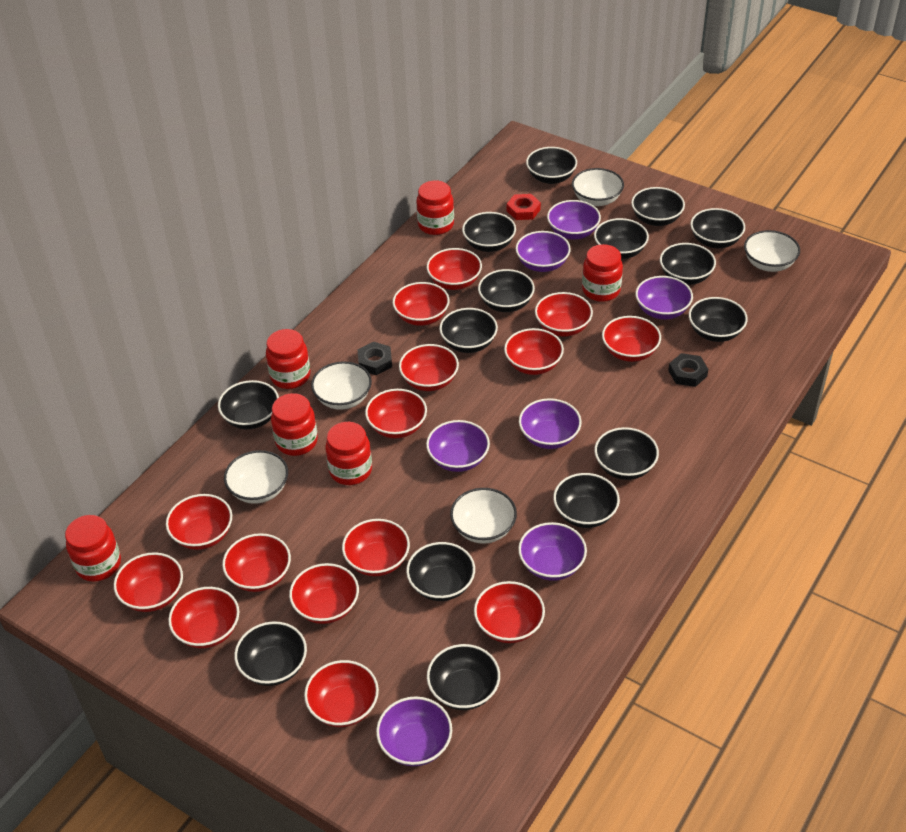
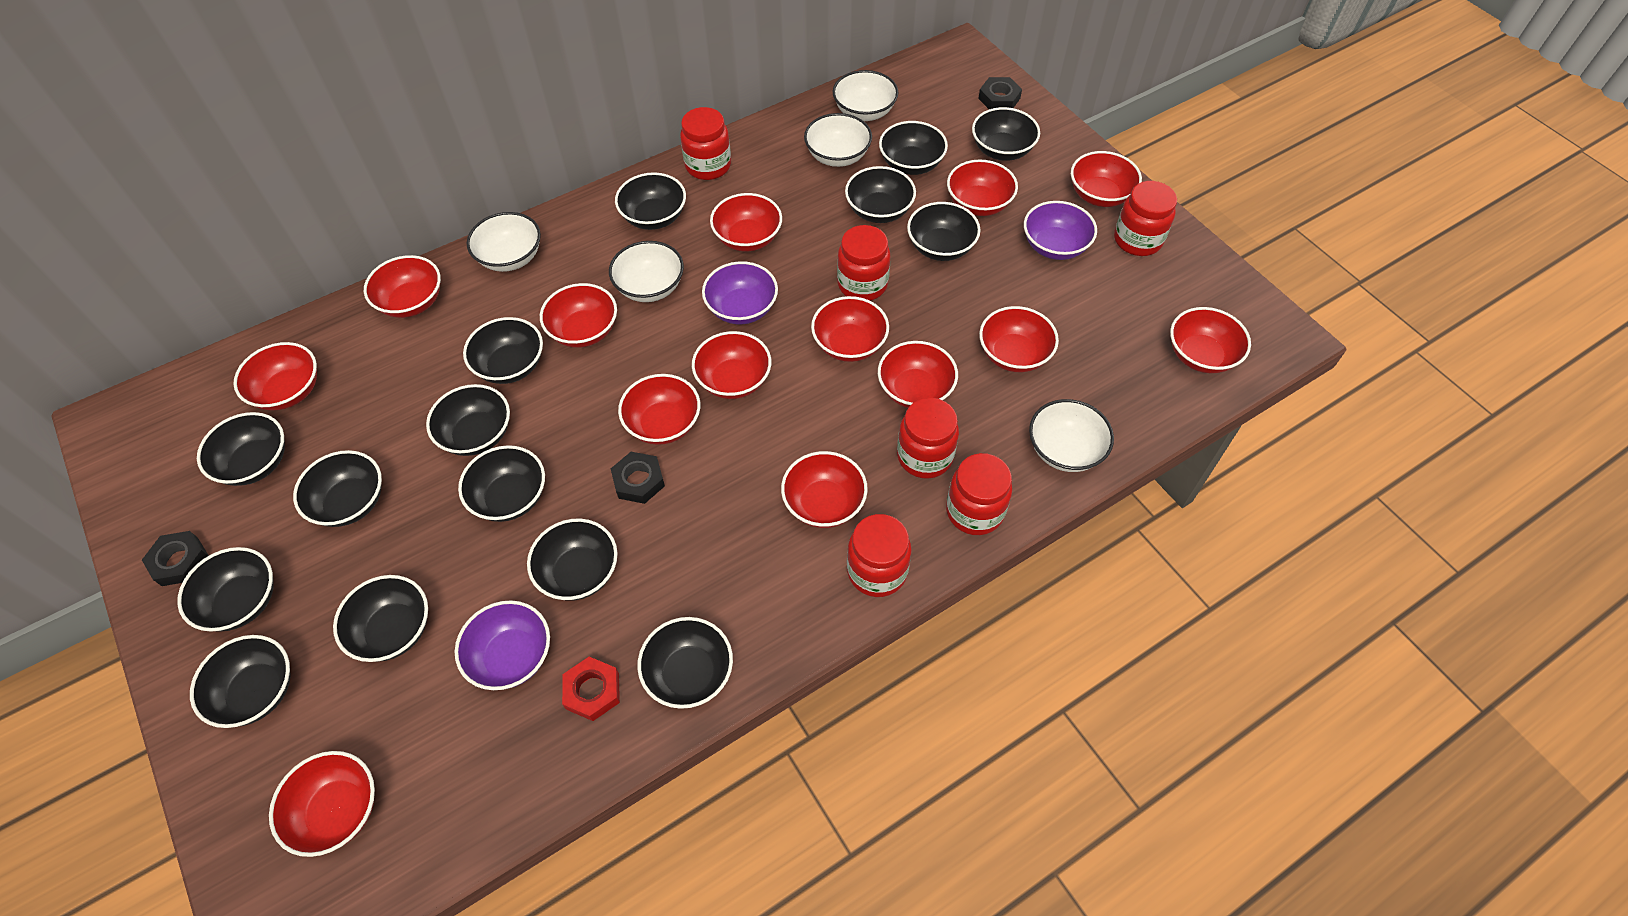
black nut: [358,342,392,375] [668,353,708,387] = 2 -> [142,531,209,586] [611,452,665,504] [978,77,1022,109] = 3
purple bowl: [376,696,452,766] [426,420,490,472] [516,231,571,272] [518,522,587,581] [519,398,581,449] [547,200,601,239] [635,276,693,319] = 7 -> [455,600,550,690] [702,261,778,325] [1024,201,1097,260] = 3
red bowl: [114,552,183,612] [166,494,232,550] [168,587,239,648] [222,533,291,592] [289,563,359,624] [304,660,379,727] [342,519,410,576] [365,389,427,438] [393,282,450,326] [399,344,459,391] [427,248,482,290] [474,581,545,643] [504,328,564,375] [535,292,593,337] [602,316,661,362] = 15 -> [233,342,317,410] [269,751,375,857] [364,255,441,318] [540,283,617,348] [618,374,700,445] [692,331,771,399] [710,193,782,251] [781,451,868,528] [811,296,889,362] [878,341,958,408] [947,159,1018,216] [979,306,1059,372] [1071,151,1142,207] [1170,307,1251,373] = 14

